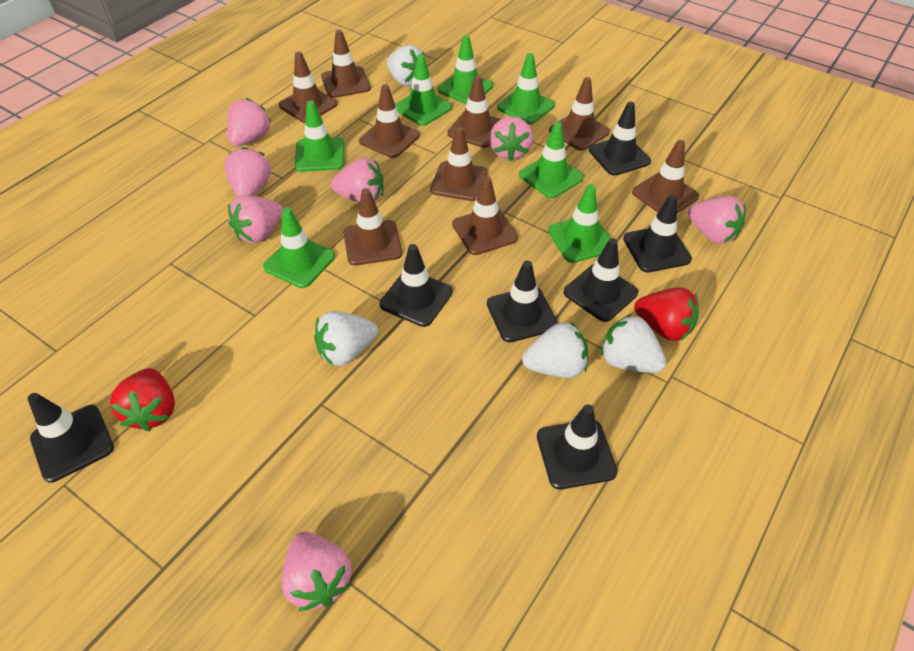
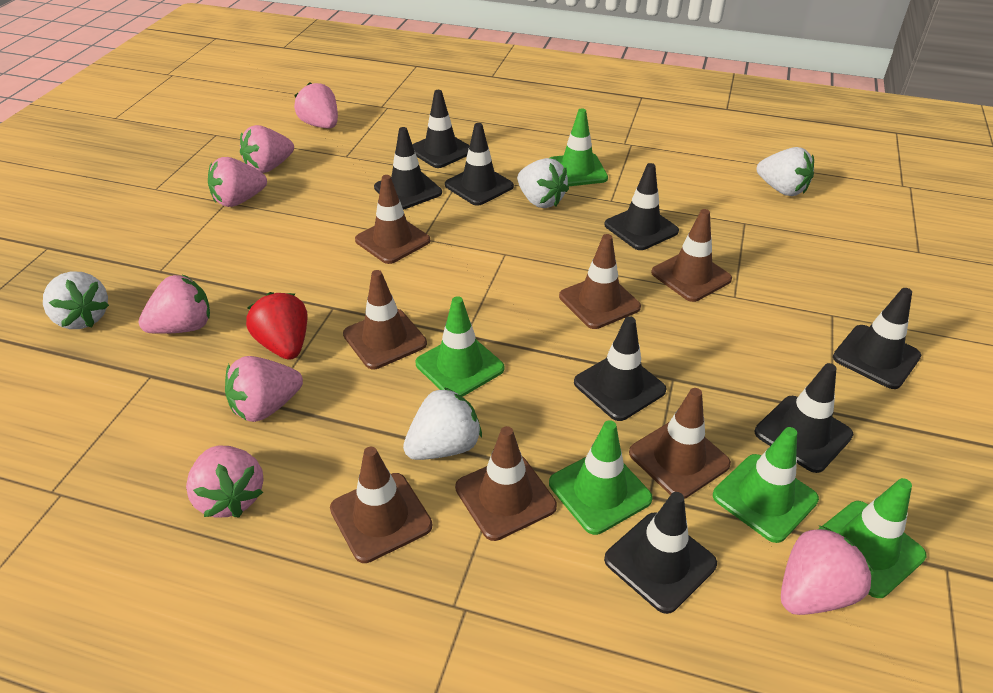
black traffic cone: [27,393,114,483] [380,244,452,327] [487,260,558,342] [537,404,617,489] [564,238,638,322] [589,102,651,176] [623,194,692,272] = 7 -> [374,127,442,210] [412,90,470,168] [445,123,514,206] [574,316,667,421] [604,163,679,250] [604,492,717,614] [755,363,853,473] [833,288,921,389] = 8
brown traffic cone: [279,52,337,123] [321,30,371,98] [343,188,402,266] [359,84,420,158] [430,127,488,201] [447,75,501,148] [452,176,518,255] [549,77,610,151] [632,140,699,213] = 9 -> [330,447,432,563] [343,270,427,369] [355,175,430,264] [455,426,557,541] [559,234,641,329] [629,388,731,499] [651,209,732,302] = 7
green traffic cone: [263,207,335,288] [295,100,344,172] [395,54,452,126] [438,35,493,104] [497,53,555,124] [519,122,584,198] [548,184,611,263] = 7 -> [416,296,505,397] [549,420,653,535] [550,108,608,186] [713,427,819,543] [819,478,927,598] = 5
red strawberry: [110,368,175,431] [634,287,699,341] = 2 -> [246,292,308,360] = 1

